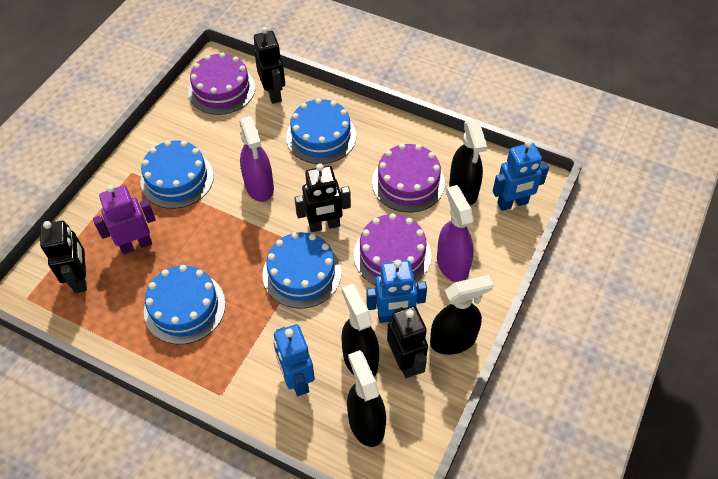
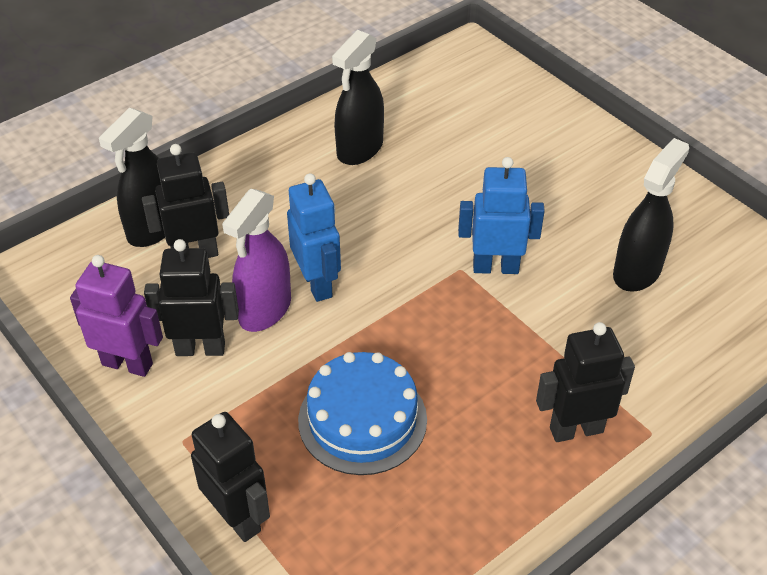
black spray bottle: [342,284,379,377] [347,350,386,447] [430,275,494,355] [449,119,487,205] = 4 -> [99,108,165,247] [332,30,384,165] [613,138,689,292] = 3
blue cake: [140,140,214,209] [144,265,226,344] [262,232,341,309] [286,98,356,164] = 4 -> [298,352,427,475] = 1
blue robot: [274,324,315,396] [366,260,427,323] [493,140,549,211] = 3 -> [287,173,341,302] [458,157,545,274] = 2
purple cake: [188,52,255,115] [354,213,431,285] [372,143,445,213] = 3 -> none = 0
purple spray bottle: [239,116,274,202] [437,185,474,282] = 2 -> [222,189,291,332] = 1

